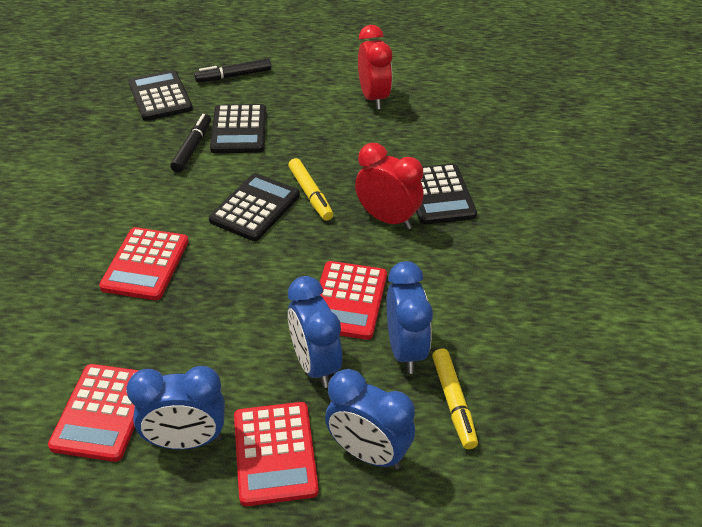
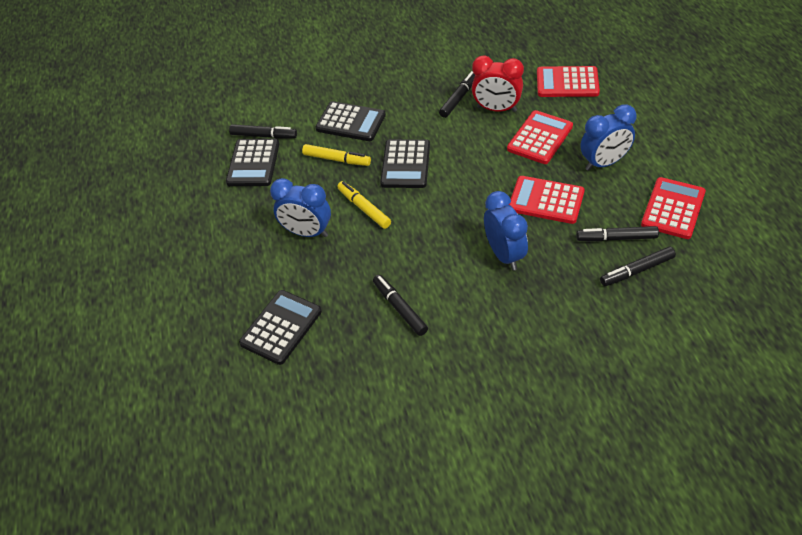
black marker: [170,114,211,173] [194,58,271,82] = 2 -> [229,124,297,139] [373,275,428,336] [439,71,475,118] [576,226,659,242] [600,246,676,286] = 5
blue clock: [126,366,225,449] [288,276,342,388] [325,369,415,470] [387,261,433,374] = 4 -> [270,178,331,237] [484,191,528,271] [580,104,637,171] = 3
red clock: [355,143,424,230] [358,25,392,110] = 2 -> [472,55,524,112] = 1

